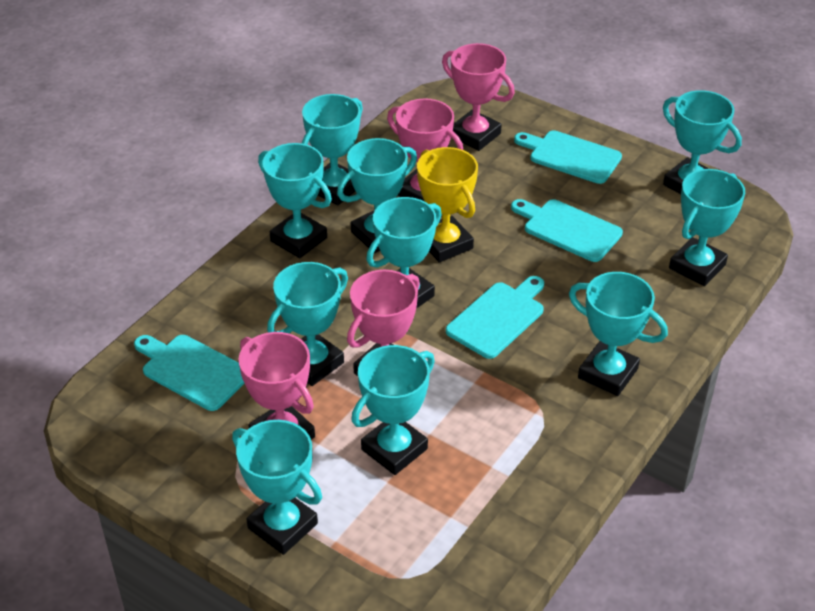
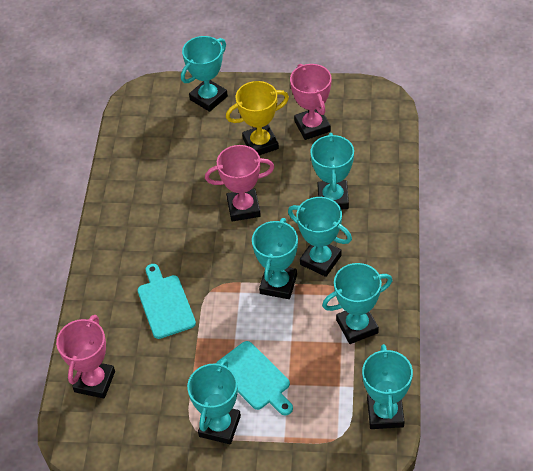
pink trophy: [239,332,315,439] [347,270,420,376] [387,98,463,202] [442,43,515,151] = 4 -> [56,315,115,398] [205,145,274,222] [290,64,332,140] = 3
turquoise cutting board: [134,335,245,411] [446,276,544,359] [511,199,623,262] [514,130,622,184] = 4 -> [138,264,196,339] [216,341,293,415] = 2
turquoise trophy: [232,420,322,555] [258,143,332,258] [267,262,348,386] [302,94,363,206] [337,138,417,253] [351,345,435,475] [366,197,442,309] [569,272,668,396] [663,90,742,194] [669,169,745,286] = 10 -> [181,36,228,112] [187,359,241,444] [252,218,298,299] [288,197,352,277] [310,133,354,209] [322,263,393,344] [362,344,413,429] = 7

